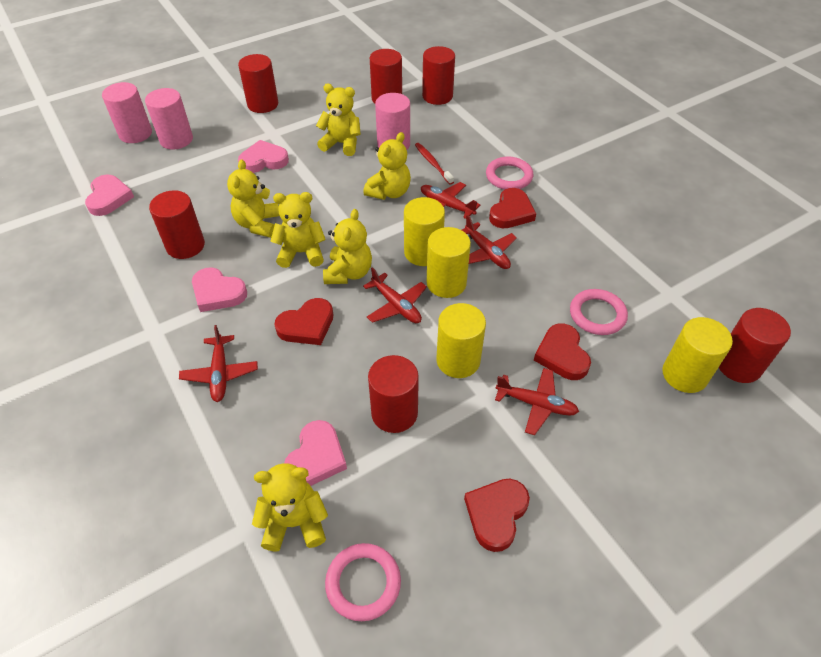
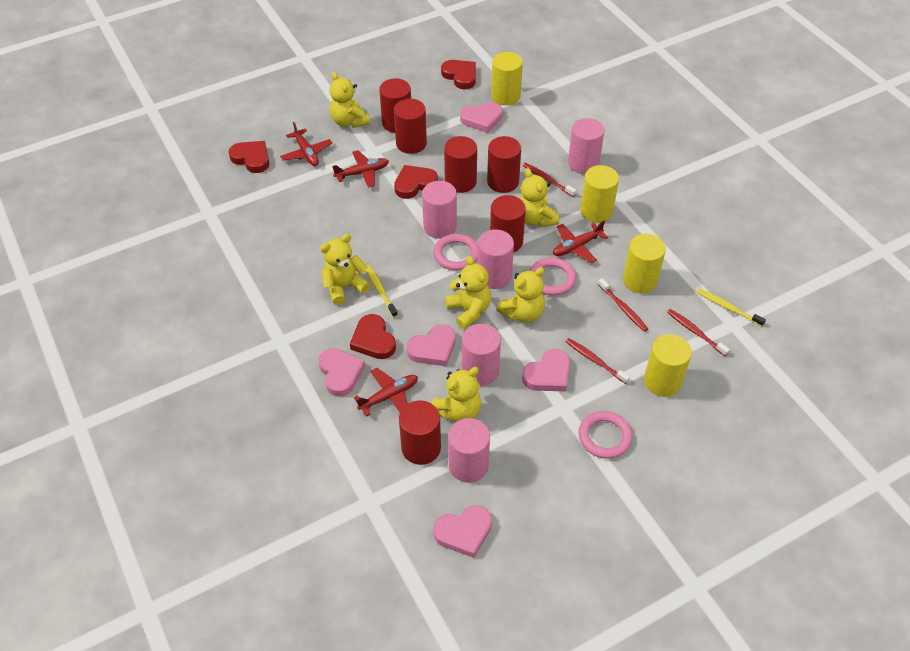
pink cylinder: [102,82,152,143] [145,88,193,150] [375,93,410,150] = 3 -> [422,181,457,239] [448,418,490,483] [462,324,501,386] [477,229,514,289] [568,118,605,174] = 5
pink heart: [85,174,134,216] [192,267,247,312] [238,140,289,173] [284,420,347,486] = 4 -> [318,348,365,396] [406,324,456,366] [433,505,492,558] [460,102,503,133] [522,349,570,391] = 5
red plane: [179,325,258,402] [363,267,427,323] [421,182,480,219] [462,215,517,269] [495,368,579,435] = 5 -> [280,122,332,166] [332,150,389,188] [354,368,418,416] [553,221,608,263] = 4
red toothbrush: [415,143,454,185] = 1 -> [523,163,576,197] [566,338,630,384] [598,278,648,332] [667,309,730,356] = 4
yellow toothbrush: none = 0 -> [366,265,398,318] [697,289,766,327] = 2

